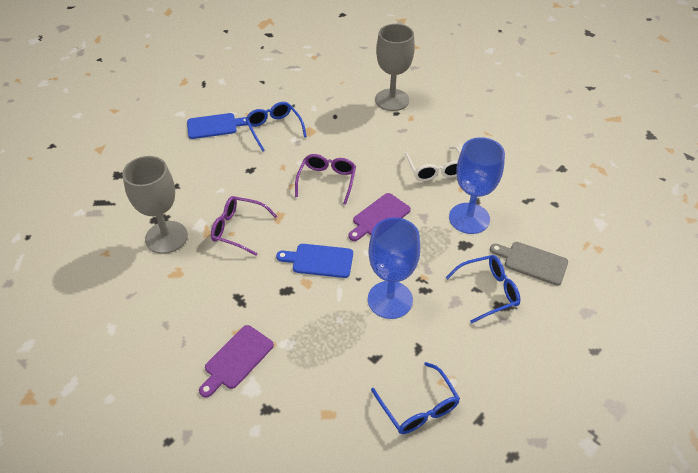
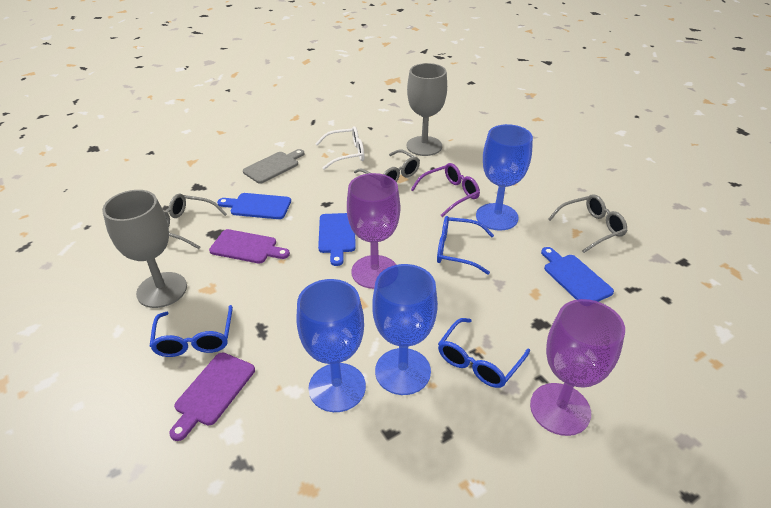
blue cutting board: [187,113,248,139] [276,244,353,278] = 2 -> [217,193,291,219] [318,213,356,266] [541,247,614,302] = 3
blue goblet: [368,217,420,319] [449,137,505,234] = 2 -> [297,279,366,412] [372,264,438,395] [476,124,533,231] = 3
grey glasses: none = 0 -> [164,193,227,249] [354,150,420,182] [548,194,628,253] = 3
purple glasses: [211,196,277,256] [295,154,356,205] = 2 -> [411,163,480,217] = 1
purple goblet: none = 0 -> [347,173,400,289] [530,299,625,436] = 2

